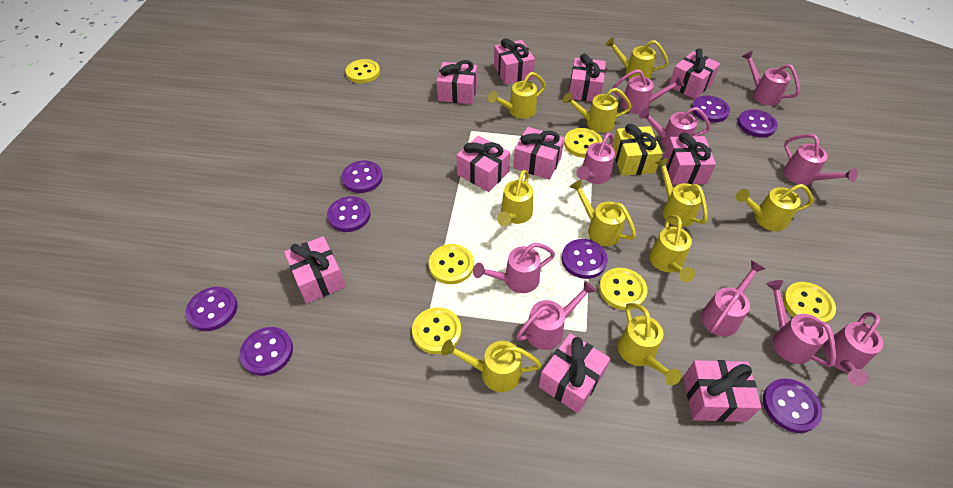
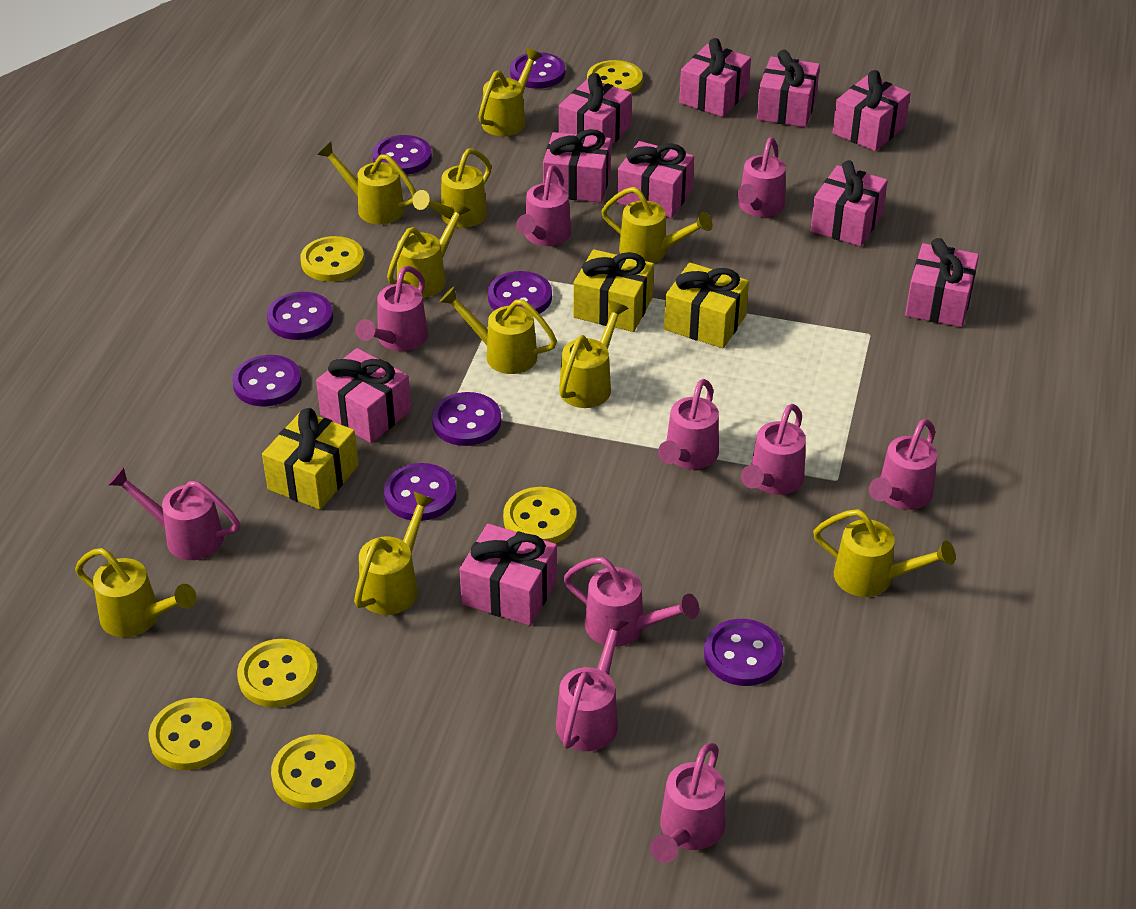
yellow gift: [612,124,662,176] = 1 -> [262,408,359,510] [573,249,654,332] [664,263,749,348] = 3

